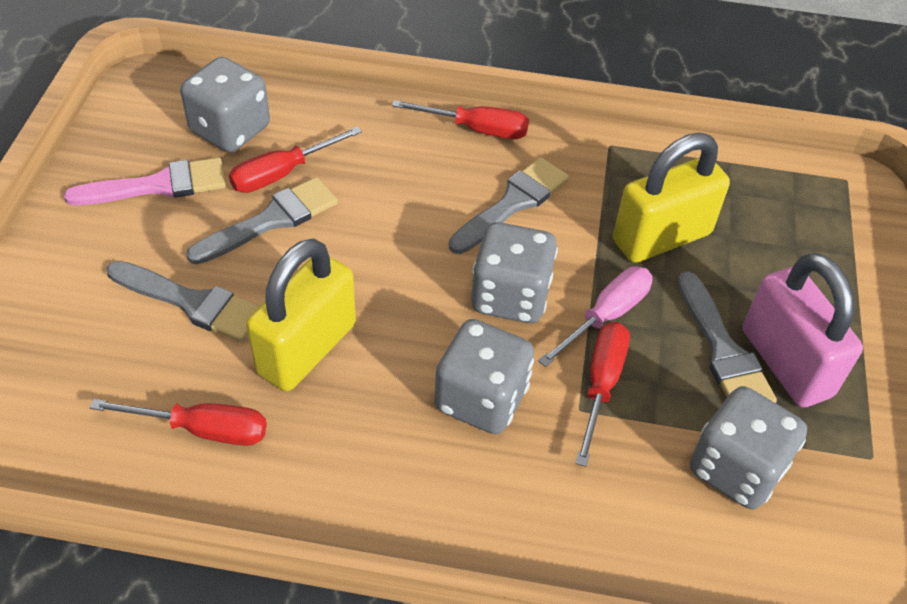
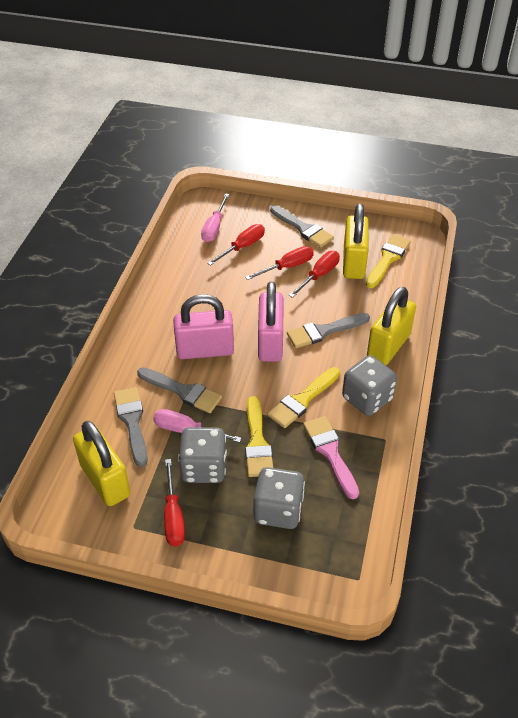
grey dice: [180,57,270,152] [434,319,534,434] [471,222,558,323] [690,386,807,509] = 4 -> [178,427,227,483] [253,467,305,529] [342,355,397,416] = 3
pink padlock: [743,253,863,408] = 1 -> [173,294,234,359] [258,281,283,362] = 2
pink screwdriver: [538,267,653,367] = 1 -> [153,409,242,443] [201,193,229,242] = 2
yellow brush: none = 0 -> [245,396,273,477] [267,367,340,428] [366,234,411,288] = 3
yellow padlock: [246,238,356,391] [613,133,730,263] = 2 -> [73,421,131,506] [343,204,369,279] [367,287,416,365] = 3

